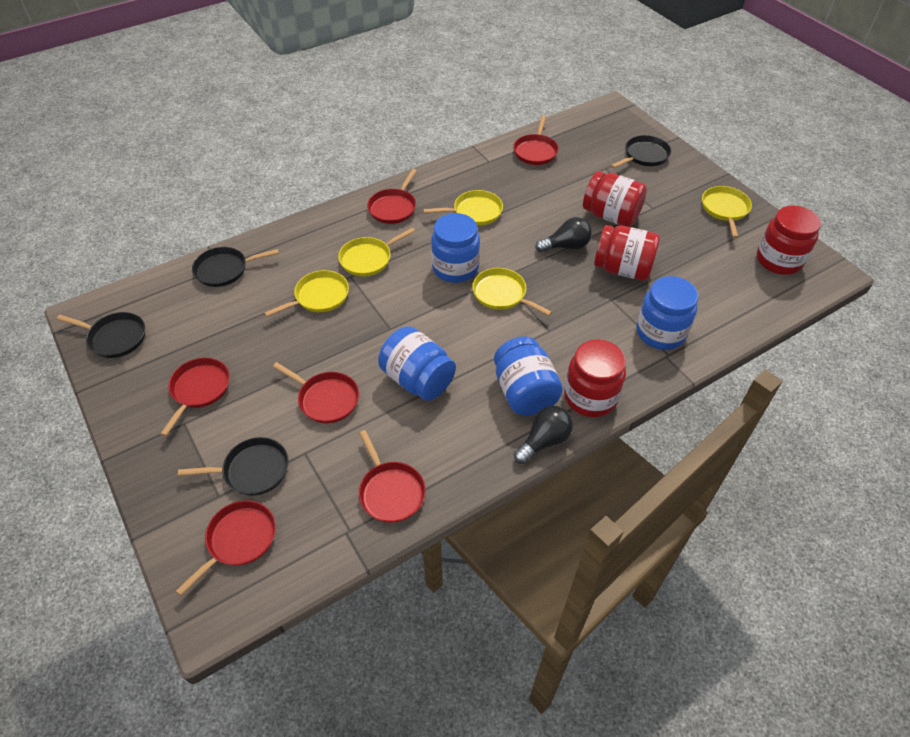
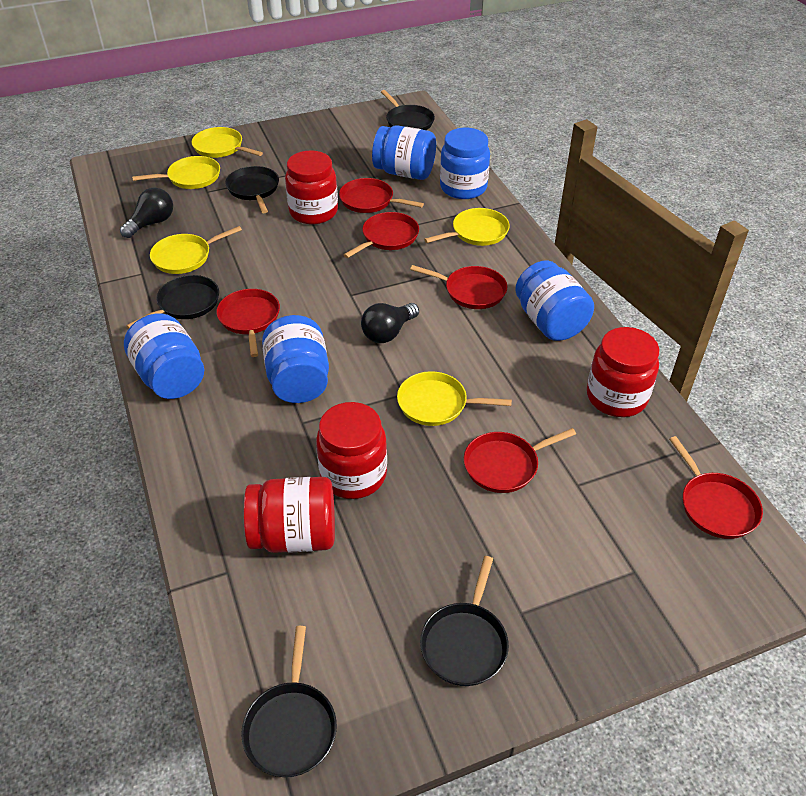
black pan: [57,312,145,358] [178,437,289,496] [192,247,279,287] [611,135,671,168] = 4 -> [126,275,219,329] [225,166,279,213] [241,626,337,777] [381,90,435,130] [420,556,509,686] = 5
blue jar: [378,326,456,401] [431,213,480,283] [494,336,563,416] [636,276,698,350] = 4 -> [124,313,204,399] [262,315,329,403] [372,125,436,180] [440,128,490,199] [515,260,594,341] = 5

